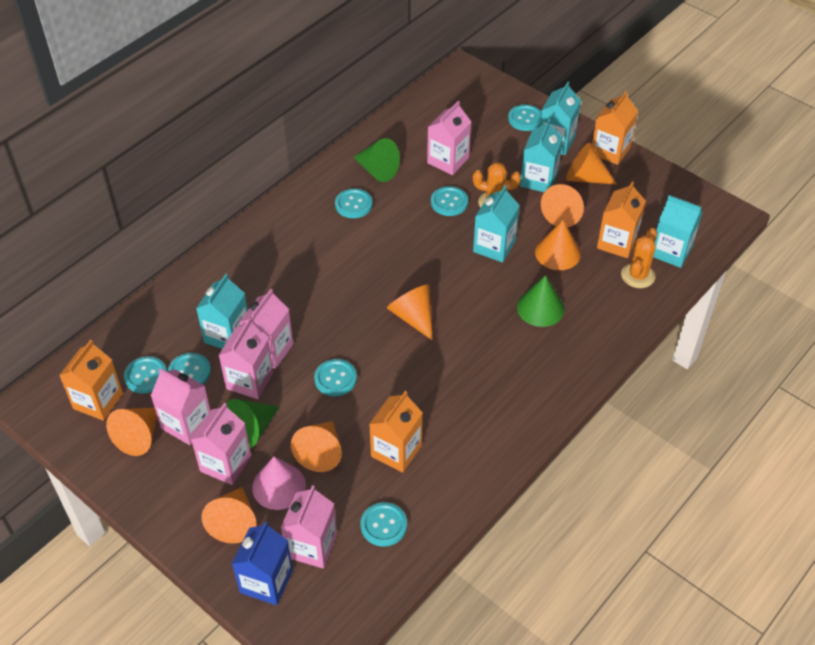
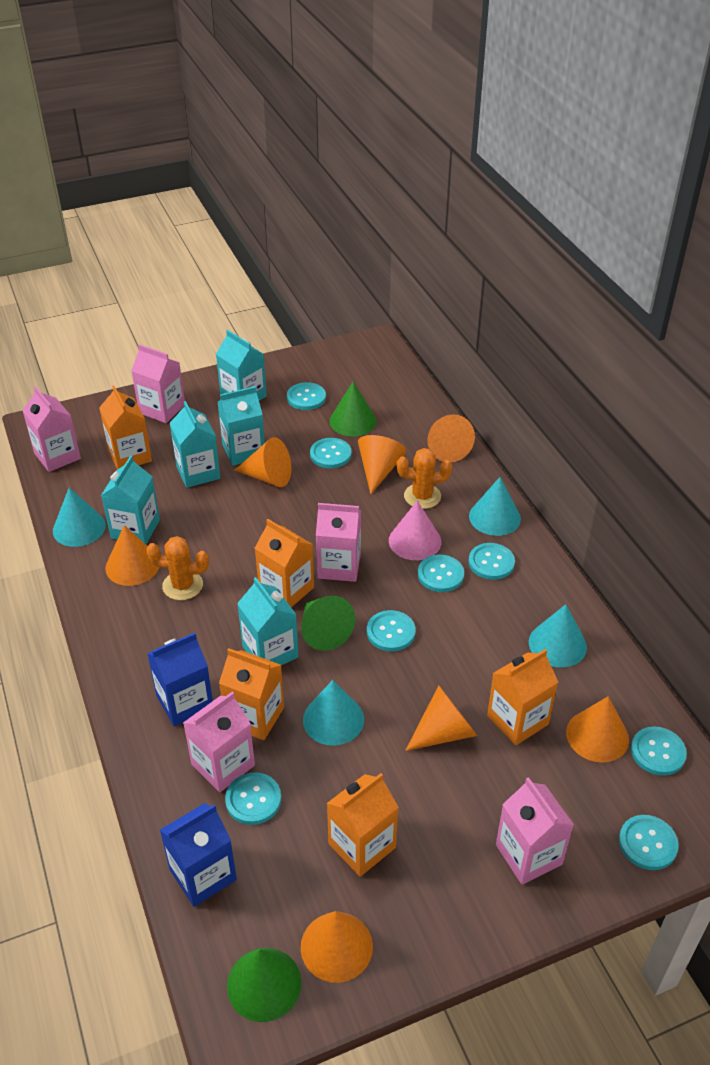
blue carton: [232,521,293,605] = 1 -> [147,632,213,727] [160,803,237,907] = 2
orange carton: [59,340,123,421] [369,391,423,473] [592,91,638,165] [597,181,646,258] = 4 -> [99,386,152,470] [219,648,284,740] [255,519,314,607] [327,773,399,877] [487,649,558,745] = 5
pink carton: [151,369,211,445] [191,403,251,485] [218,319,273,399] [239,289,293,369] [281,485,337,568] [427,101,471,175] = 6 -> [22,386,81,472] [131,344,185,423] [183,692,255,792] [316,503,361,582] [496,777,574,885] = 5
turquoise button: [124,356,167,394] [168,353,211,385] [314,359,357,396] [335,188,373,218] [361,502,407,546] [431,186,468,216] [508,104,541,131] = 7 -> [225,772,281,825] [287,382,326,410] [310,438,352,469] [367,610,416,651] [418,555,464,592] [469,543,515,580] [619,815,679,870] [631,726,687,776] = 8
turquoise cone: none = 0 -> [53,488,106,547] [303,680,364,746] [469,477,521,536] [529,604,587,668] = 4

